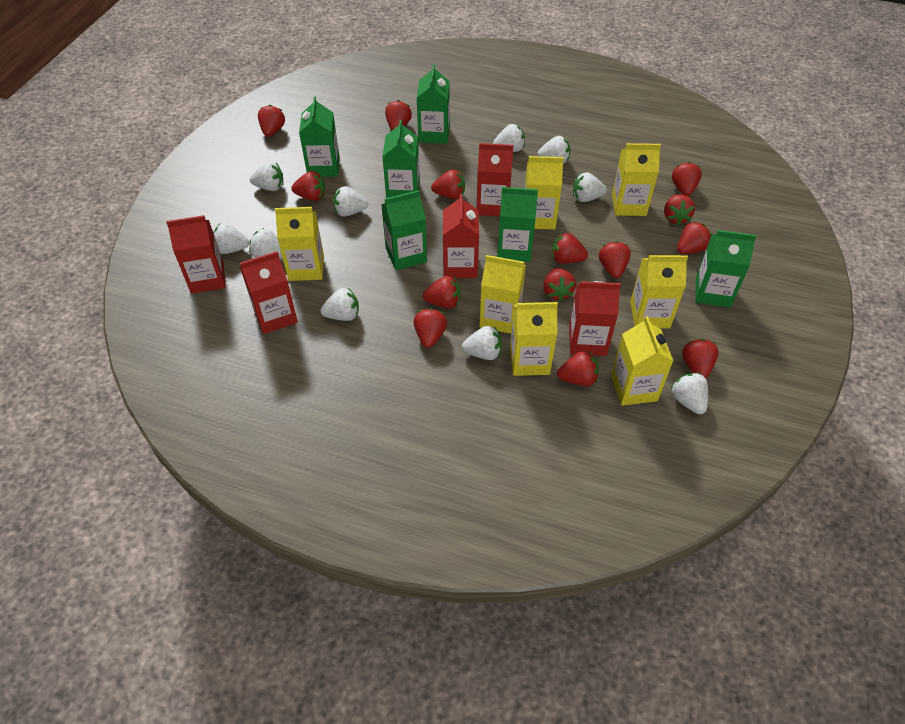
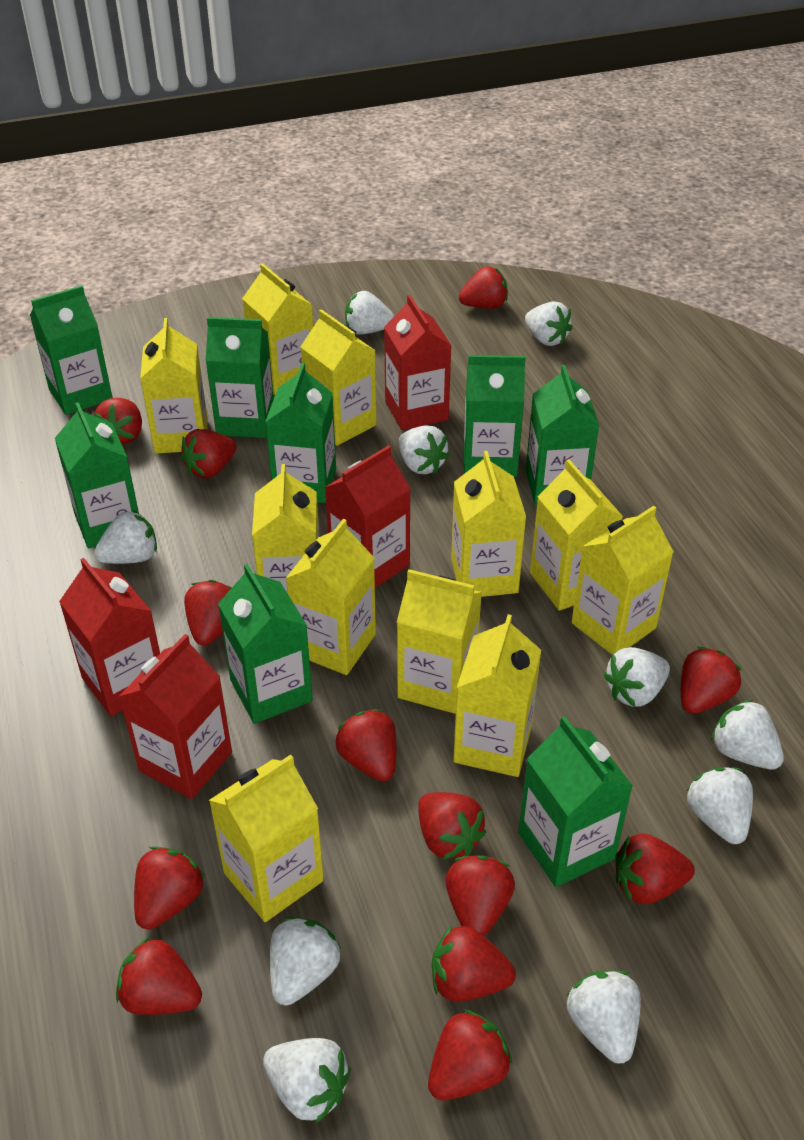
green carton: [299,96,340,177] [381,190,427,270] [382,120,420,198] [417,64,450,144] [497,187,538,262] [696,230,757,308] = 6 -> [30,285,113,415] [55,402,139,548] [206,317,274,438] [218,564,313,724] [265,363,336,503] [464,355,526,477] [518,716,633,887] [526,365,599,505] = 8
red carton: [166,215,226,294] [240,251,298,334] [443,194,479,278] [476,143,513,217] [569,281,621,356] = 5 -> [59,558,160,717] [118,634,232,799] [325,445,411,588] [384,295,452,430] = 4
red strawberry: [258,105,285,137] [291,171,325,201] [385,100,412,130] [414,308,447,348] [423,276,461,309] [431,170,465,199] [543,268,576,302] [552,232,588,264] [557,351,599,386] [599,241,631,278] [664,194,695,225] [672,162,702,196] [677,222,712,254] [682,339,719,378] = 14 -> [94,398,142,445] [116,937,202,1015] [134,846,205,930] [181,429,237,478] [184,580,232,646] [336,709,396,782] [418,792,486,860] [428,1009,512,1100] [432,926,516,1002] [445,855,515,936] [459,266,508,309] [615,833,695,904] [681,647,741,714] = 13
yellow carton: [275,207,324,281] [479,255,526,334] [510,302,558,376] [525,156,564,229] [611,316,673,406] [612,143,661,216] [630,255,688,328] = 7 -> [140,318,208,454] [209,755,324,922] [242,263,313,395] [252,464,320,594] [286,519,376,675] [300,309,377,446] [397,569,482,714] [451,451,526,597] [453,614,541,777] [530,459,623,611] [571,506,674,655] = 11

